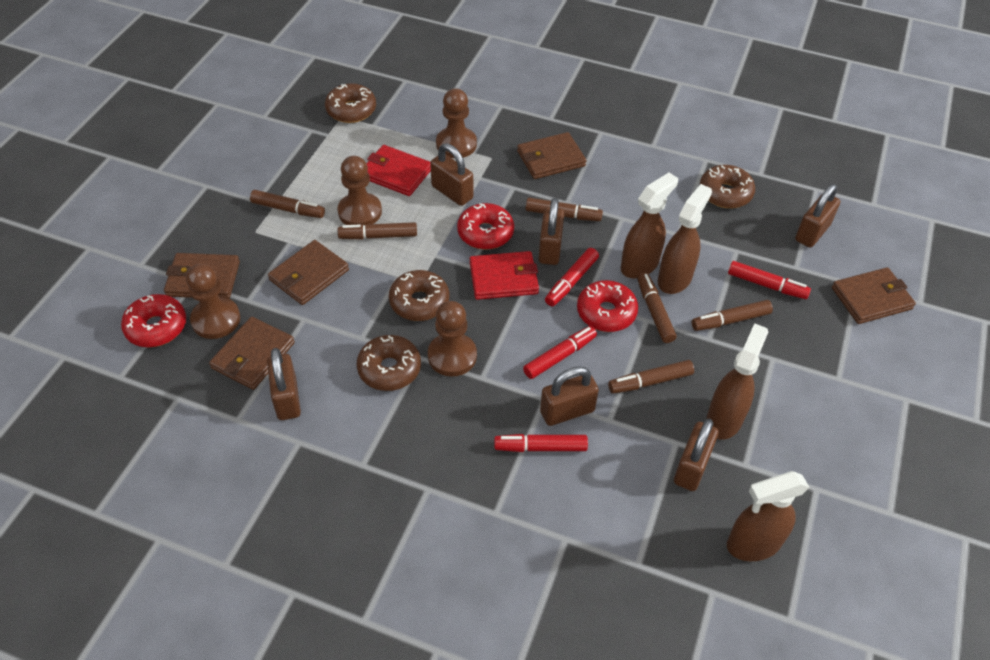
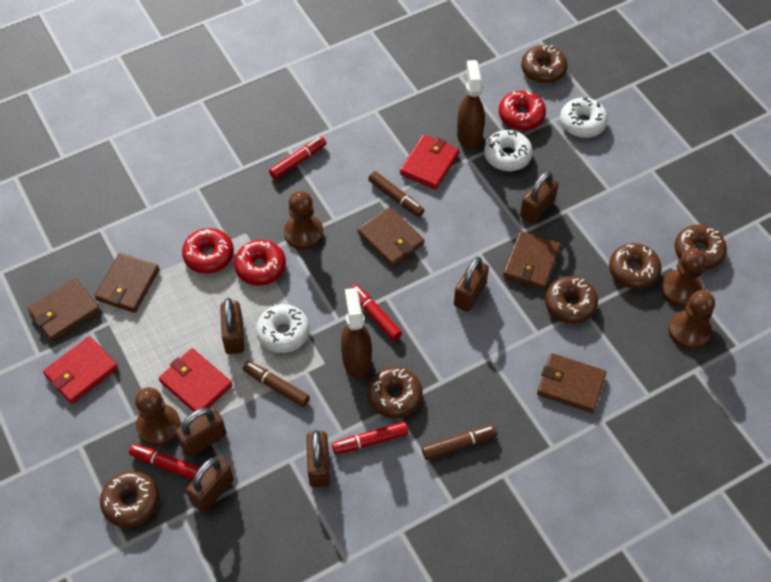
brown donut: [325,83,376,123] [357,335,421,391] [389,270,449,321] [700,165,755,208] = 4 -> [100,471,159,528] [367,367,423,418] [521,45,568,83] [545,276,598,324] [609,243,662,289] [674,224,727,270] = 6
brown marker: [250,190,325,218] [338,222,417,240] [525,198,603,221] [608,360,694,394] [637,272,677,343] [692,300,773,331] = 6 -> [243,361,310,407] [368,171,424,217] [422,425,497,460] = 3
brown spray bottle: [621,173,678,278] [658,184,712,294] [707,323,768,440] [727,471,810,561] = 4 -> [341,288,372,378] [457,60,485,150] = 2
red wallet: [366,145,431,196] [470,251,539,300] = 2 -> [43,336,118,404] [159,348,233,412] [400,135,459,189] = 3
white donut: none = 0 -> [256,304,310,353] [484,130,533,171] [560,97,608,138] = 3

